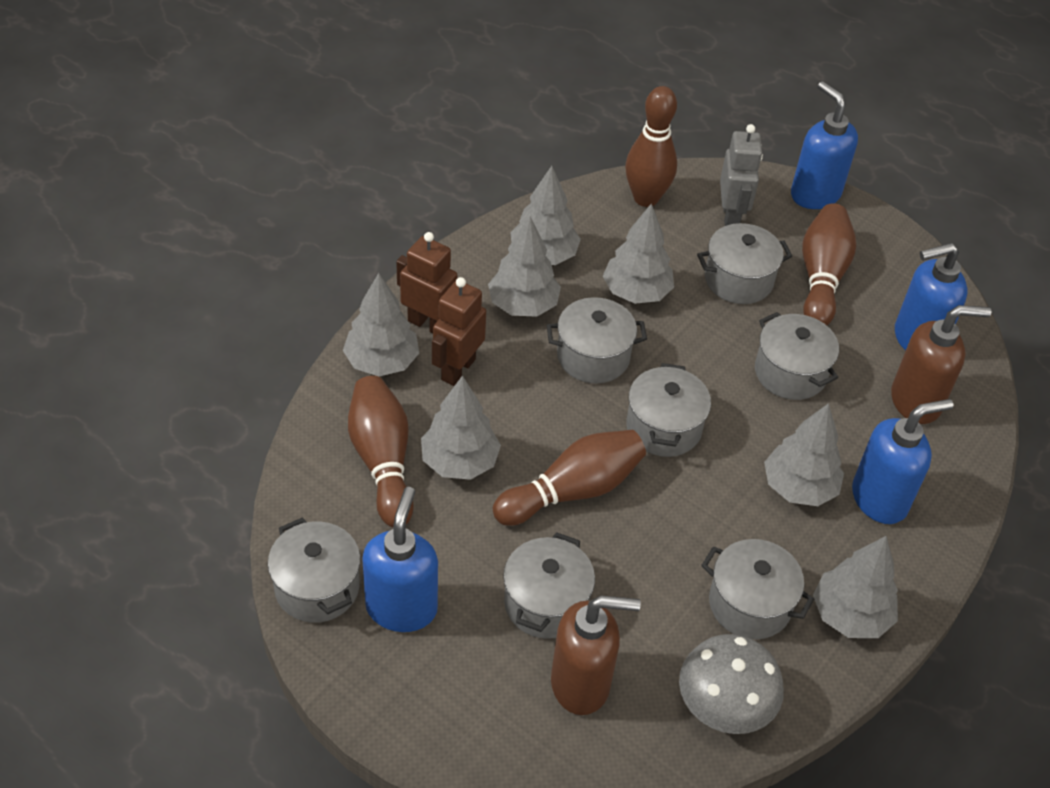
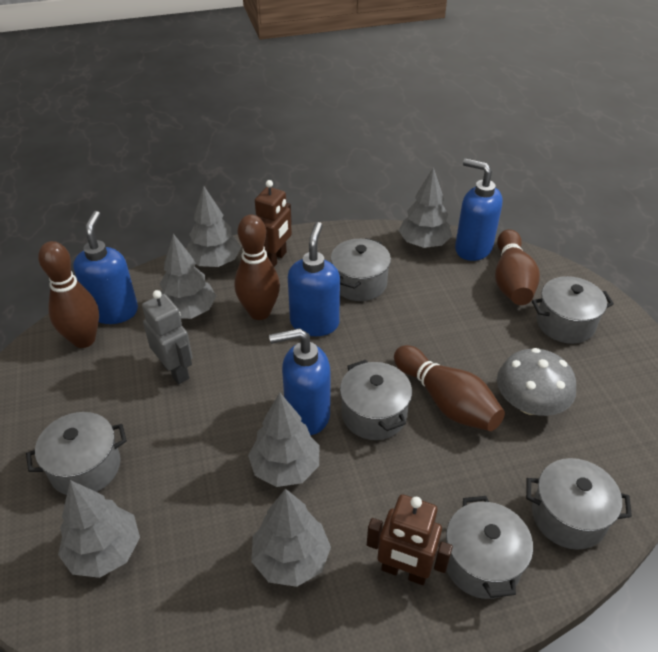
brown soap dispenser: [551,596,641,715] [891,305,991,424] = 2 -> none = 0
grey pot: [268,518,361,623] [503,532,595,639] [547,297,647,383] [626,363,711,457] [697,223,792,304] [701,539,814,639] [755,312,839,400] = 7 -> [26,412,127,495] [331,238,391,301] [340,360,412,440] [446,496,533,599] [526,458,632,550] [532,276,614,344] = 6
grey tree: [343,273,419,376] [421,376,501,480] [488,216,561,317] [510,166,581,265] [603,204,674,304] [764,403,844,506] [813,536,898,638] = 7 -> [58,480,140,578] [160,234,216,319] [187,186,241,267] [248,393,319,487] [251,488,331,587] [399,167,452,248] = 6

